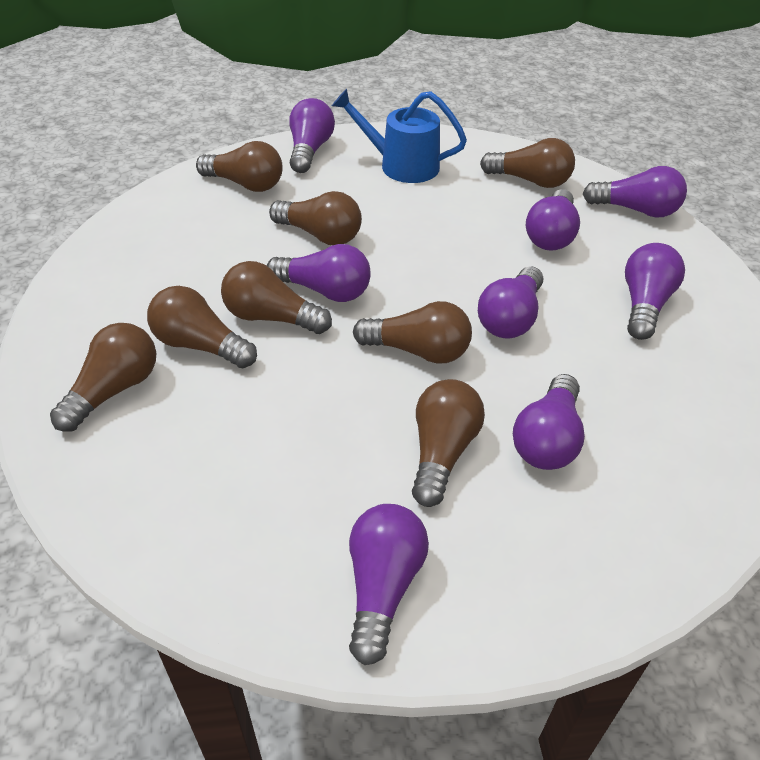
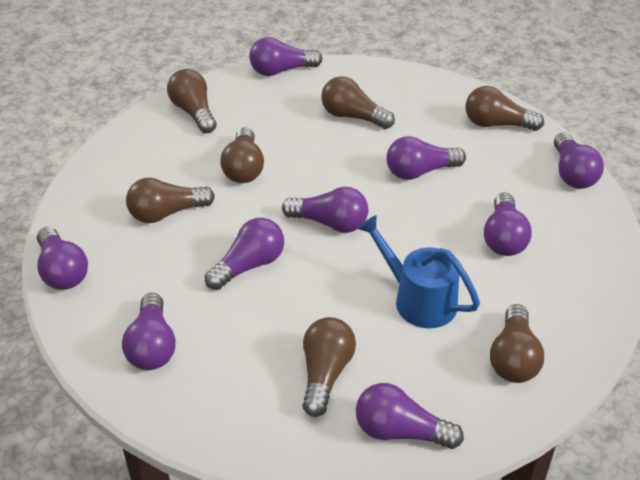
brown light bulb: [50,323,156,432] [147,286,257,368] [196,141,283,192] [221,261,332,334] [269,191,362,245] [353,301,472,363] [412,379,485,507] [480,138,575,188] = 8 -> [126,178,215,223] [167,69,217,133] [220,127,264,183] [303,317,356,417] [321,76,395,129] [465,86,544,131] [490,304,544,383] = 7
purple light bulb: [267,244,371,302] [289,98,335,173] [349,504,429,665] [478,266,543,339] [513,374,585,470] [526,189,580,251] [583,166,687,218] [625,243,685,340] = 8 -> [37,227,88,290] [122,293,176,370] [205,218,284,290] [249,37,322,76] [282,187,368,233] [356,383,464,449] [387,136,466,180] [484,192,532,256] [554,132,604,189] = 9

